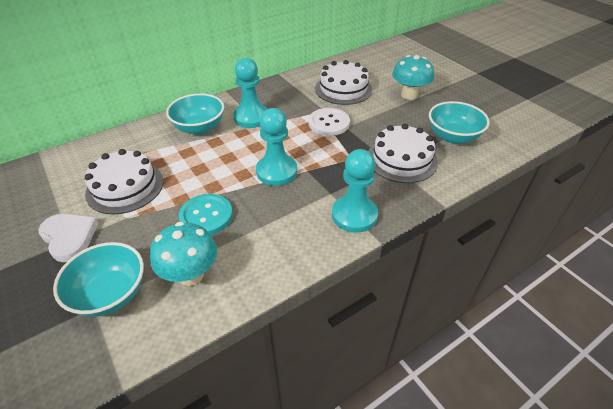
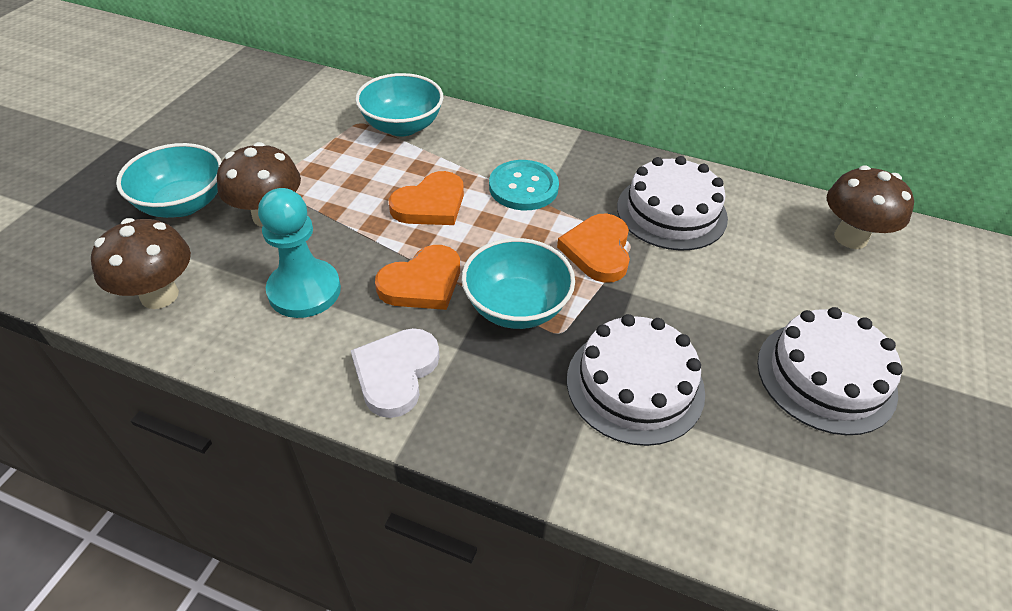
brown mushroom: none = 0 -> [91,218,191,309] [217,142,301,227] [827,165,914,249] = 3
orange heart: none = 0 -> [375,245,460,310] [389,171,464,225] [557,213,630,283] = 3
turquoise mushroom: [150,222,217,286] [392,55,434,100] = 2 -> none = 0
turquoise pawn: [233,58,268,128] [256,108,297,186] [332,149,378,233] = 3 -> [258,188,341,318] = 1
white button: [309,108,350,136] = 1 -> none = 0

